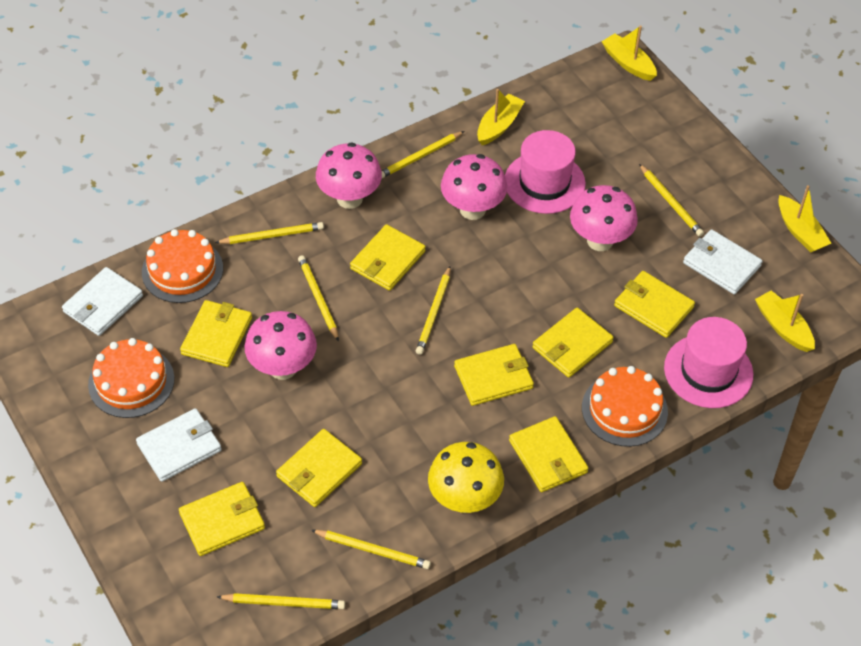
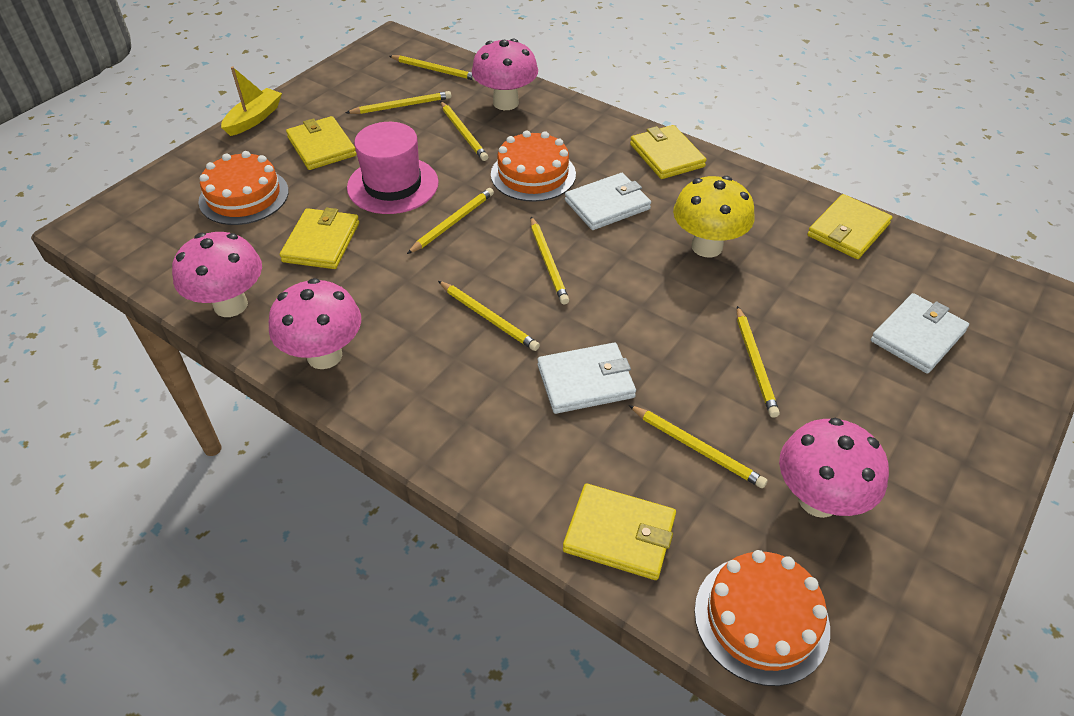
pink hat: [505,130,586,214] [664,317,753,408] = 2 -> [347,122,439,214] = 1
yellow boat: [477,89,525,145] [601,25,657,81] [755,290,815,352] [778,185,832,252] = 4 -> [221,66,282,136] = 1
yellow pencil: [215,222,324,244] [217,593,345,609] [298,255,339,341] [311,530,431,569] [382,131,464,178] [416,266,451,355] [639,164,704,237] = 7 -> [346,91,451,114] [389,55,476,81] [407,188,494,254] [438,281,540,351] [440,101,488,161] [530,217,569,304] [629,405,768,488] [737,306,780,418] = 8
yellow wallet: [179,482,265,556] [180,300,252,367] [276,429,362,507] [350,224,425,291] [454,344,534,406] [509,416,588,492] [532,308,614,378] [614,271,695,338] = 8 -> [280,208,359,269] [286,116,356,170] [563,484,676,580] [630,125,707,179] [807,194,893,259] = 5

